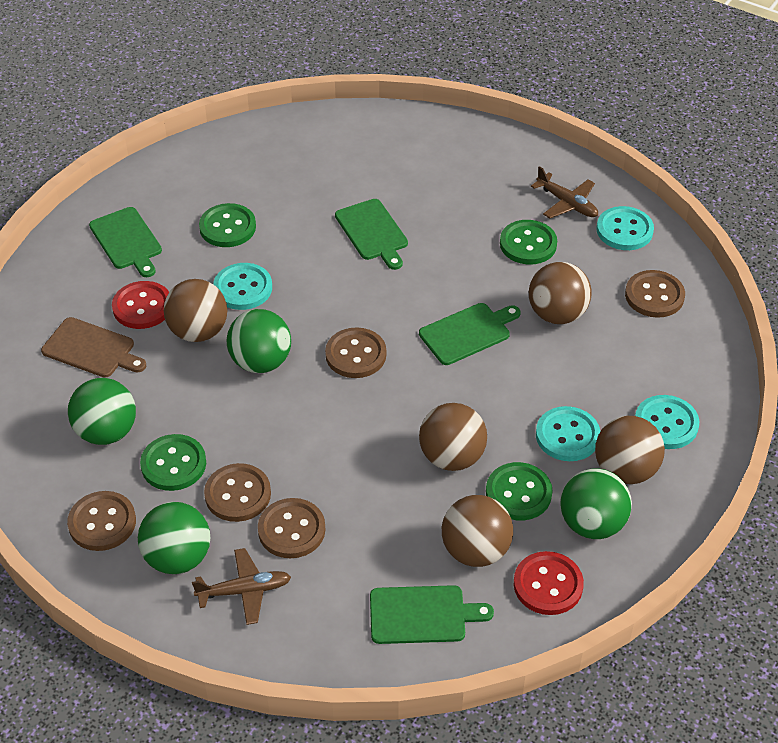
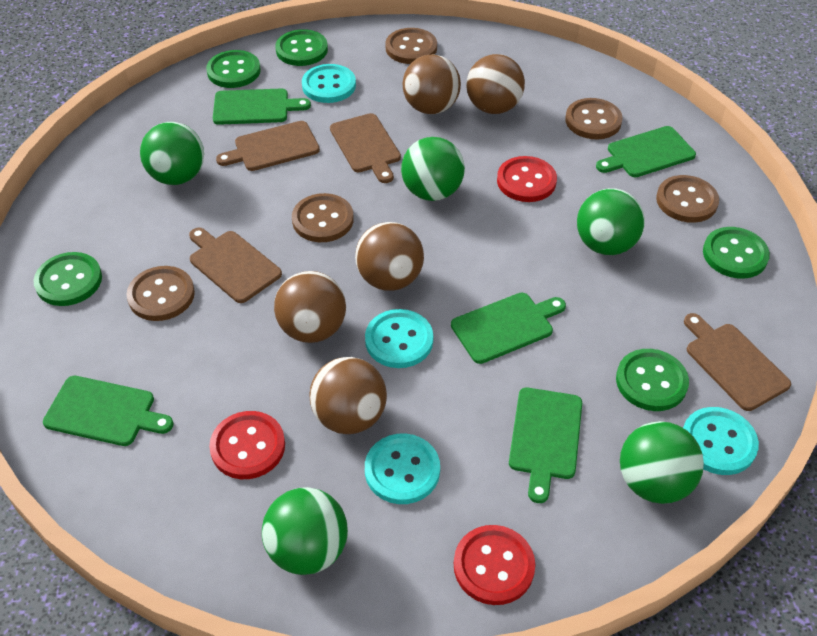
brown cutting board: [41,317,146,378] = 1 -> [189,228,282,303] [216,121,320,171] [330,113,401,183] [684,313,791,411] = 4
brown plane: [192,548,291,625] [531,166,598,219] = 2 -> none = 0
green ball: [68,378,136,445] [138,502,210,574] [227,309,291,373] [560,468,632,539] = 4 -> [140,122,204,185] [262,487,348,575] [401,137,465,201] [577,188,645,255] [620,421,704,504] = 5
green button: [140,434,206,491] [199,203,256,247] [486,462,552,520] [500,220,557,264] = 4 -> [33,252,102,306] [206,50,261,88] [275,29,328,66] [616,349,689,411] [703,227,770,279] = 5
green cutting board: [89,207,162,277] [335,199,408,270] [370,585,494,644] [419,303,521,365] = 4 -> [43,376,174,446] [213,89,311,125] [451,292,566,364] [509,388,582,503] [596,126,696,177] = 5
red button: [112,281,169,329] [514,551,584,615] = 2 -> [209,411,285,479] [454,525,535,605] [497,156,557,202] = 3

